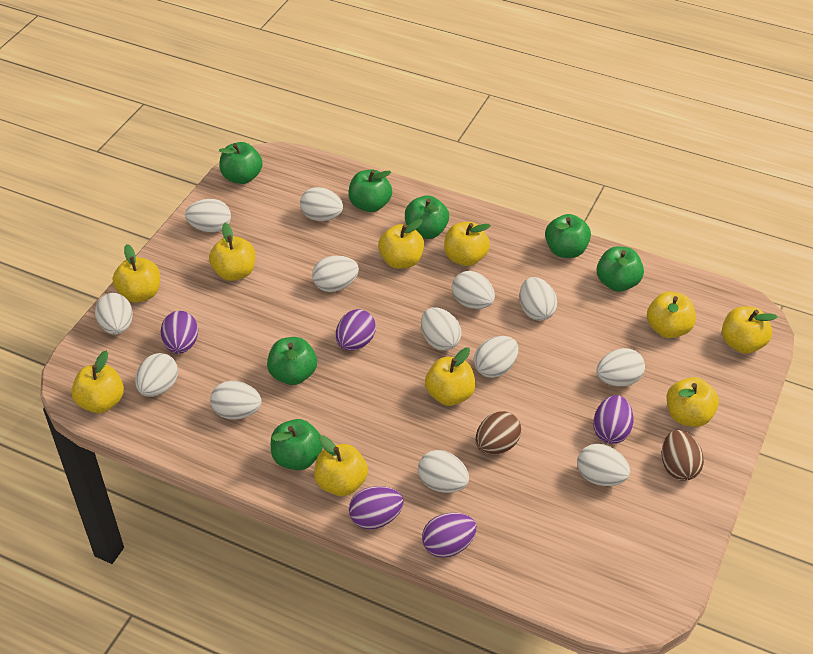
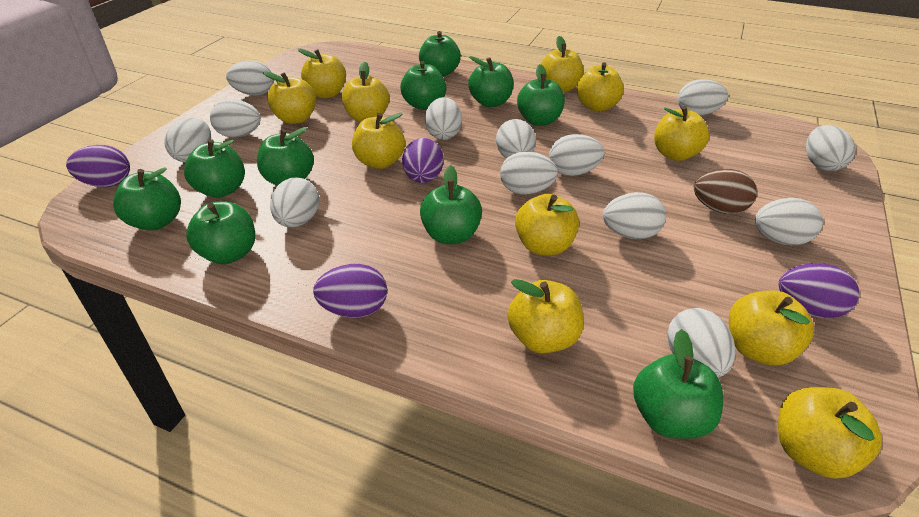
brown egg: [476,411,521,455] [662,430,704,481] = 2 -> [694,169,757,214] = 1
green apple: [219,142,262,184] [267,337,317,385] [271,419,323,470] [348,169,392,212] [405,195,449,239] [545,214,591,258] [596,246,644,292] = 7 -> [113,167,181,231] [184,139,245,198] [186,201,255,264] [257,127,314,186] [400,61,446,110] [419,31,461,76] [420,165,482,244] [468,56,513,107] [517,64,565,126] [633,329,723,439] = 10
purple egg: [161,311,198,354] [336,309,376,351] [349,486,404,529] [422,513,477,558] [593,395,634,444] = 5 -> [66,145,130,187] [313,264,387,318] [402,138,444,183] [778,263,859,318] = 4
yellow apple: [71,351,124,413] [113,244,160,303] [209,223,255,281] [314,435,368,496] [378,219,424,269] [425,347,476,406] [444,222,490,266] [647,291,696,338] [667,377,719,427] [722,306,777,354] = 10 -> [263,71,316,124] [298,48,346,98] [342,61,389,122] [352,113,405,169] [507,279,583,353] [515,194,579,256] [541,36,583,92] [577,62,624,112] [654,106,709,161] [729,291,814,366] [778,387,882,479] = 11

